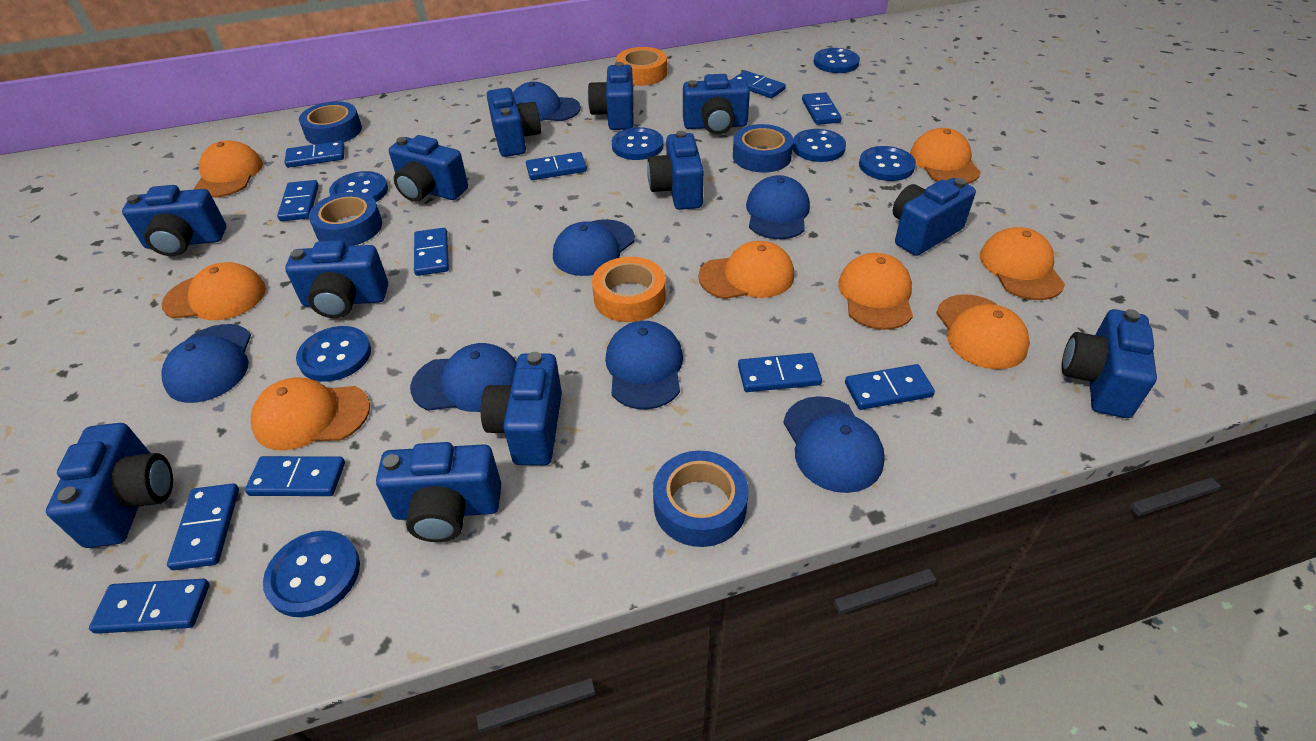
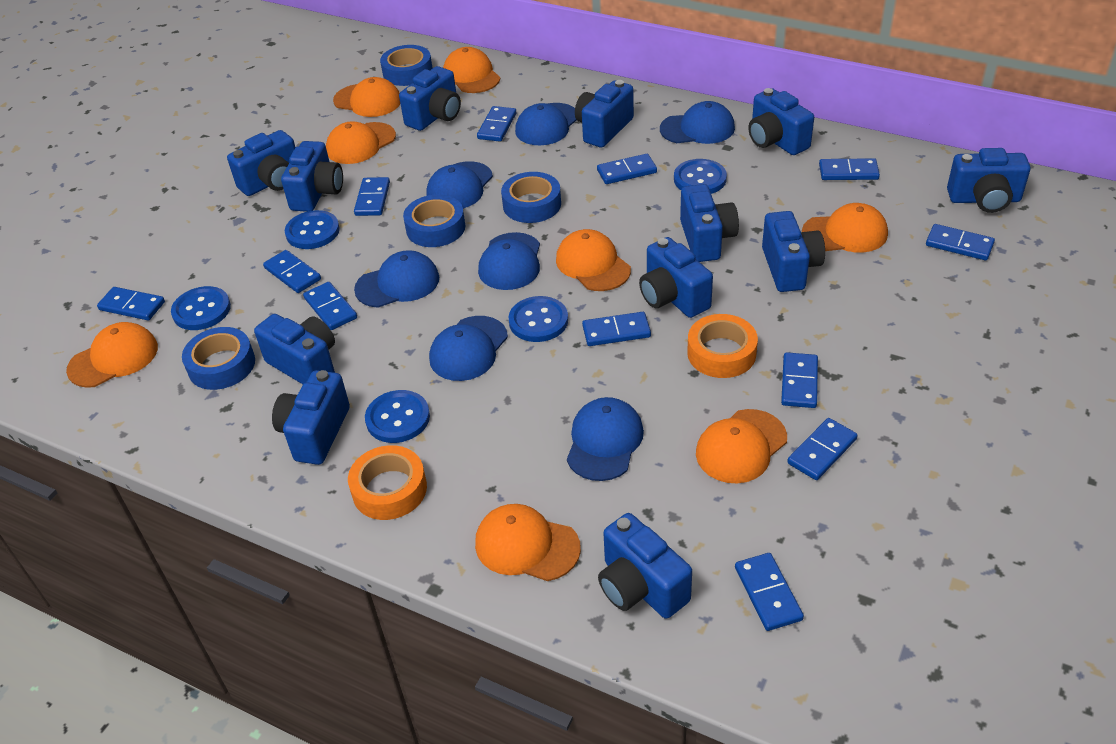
blue button: [263,531,360,617] [296,326,371,382] [329,171,388,202] [612,127,664,160] [792,129,846,162] [814,48,860,73] [859,146,916,181] = 7 -> [171,286,231,330] [285,210,340,249] [365,390,430,443] [508,296,568,342] [674,159,727,194] = 5
blue domino: [89,579,210,634] [167,483,239,570] [245,456,345,496] [277,180,319,221] [284,141,345,168] [414,228,449,276] [526,152,587,180] [732,71,786,98] [738,353,822,392] [802,92,842,125] [845,364,935,410] = 11 -> [97,287,165,320] [263,250,321,293] [303,282,357,330] [354,177,390,216] [477,106,516,142] [582,312,651,346] [597,154,657,184] [735,553,804,631] [781,352,818,408] [787,418,858,480] [819,158,880,180] [926,224,995,260] = 12

